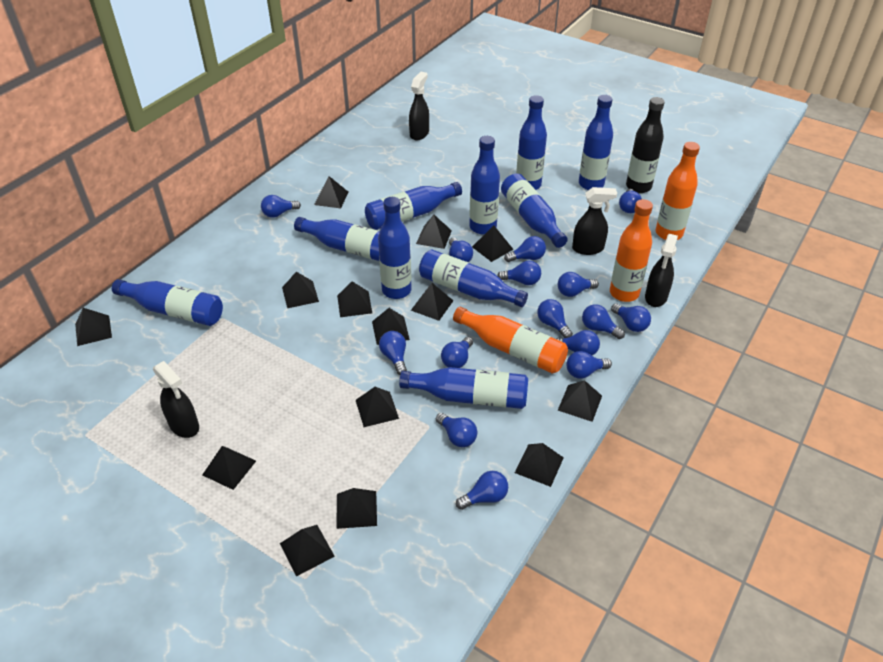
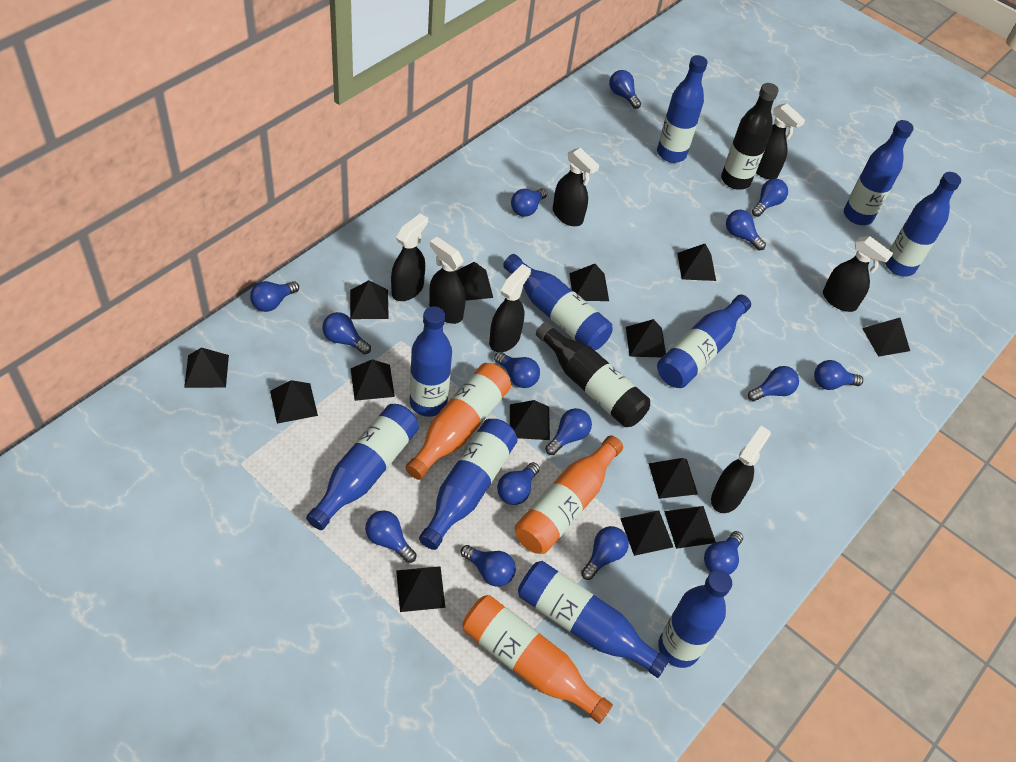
black bottle: [626,97,665,193] = 1 -> [536,322,650,427] [721,83,779,190] = 2
black spray bottle: [153,361,199,438] [409,72,429,140] [572,187,617,255] [645,234,678,307] = 4 -> [391,213,428,301] [429,237,466,324] [489,264,531,352] [553,148,599,226] [711,426,771,513] [756,103,805,179] [823,236,893,312] = 7

